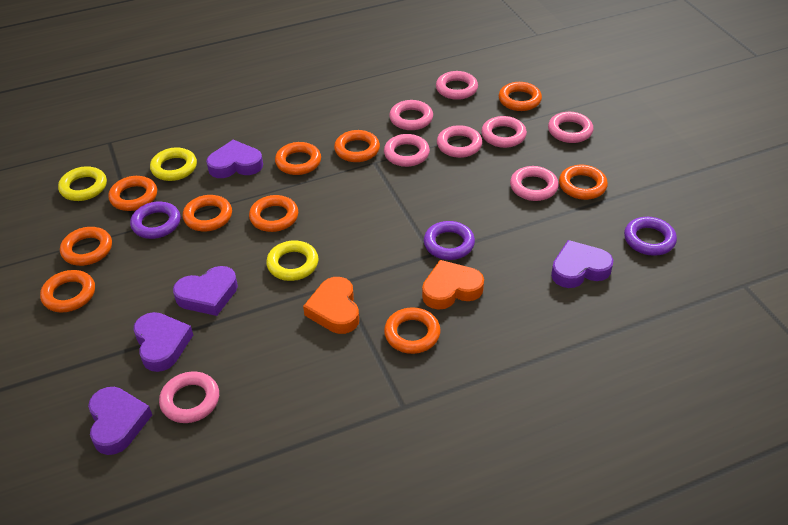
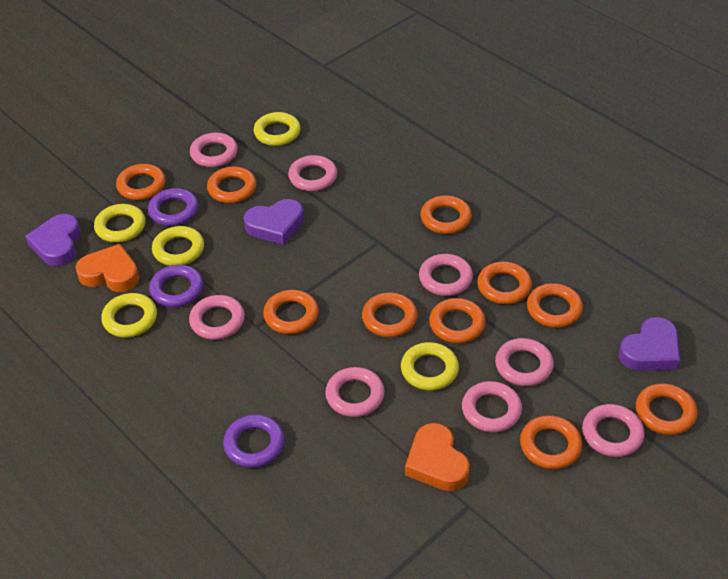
purple heart: [88,387,152,455] [134,312,193,372] [173,266,238,316] [206,140,263,178] [551,240,613,288] = 5 -> [25,214,81,267] [244,199,304,245] [619,317,680,371] = 3
yellow ring: [58,166,107,201] [150,147,197,181] [266,241,319,281] = 3 -> [94,204,145,243] [101,293,157,337] [152,226,204,266] [254,112,301,146] [401,342,459,391] = 5

